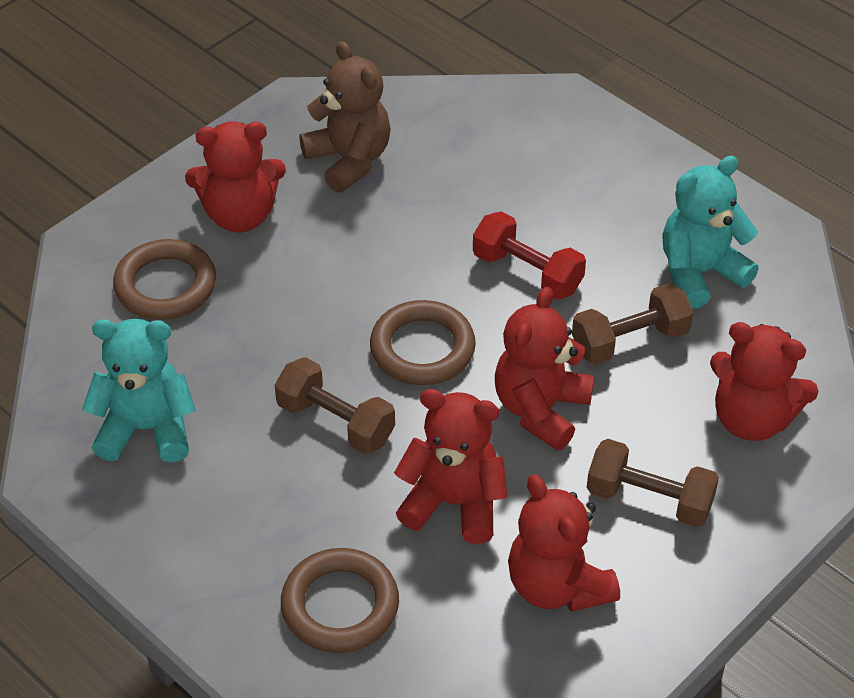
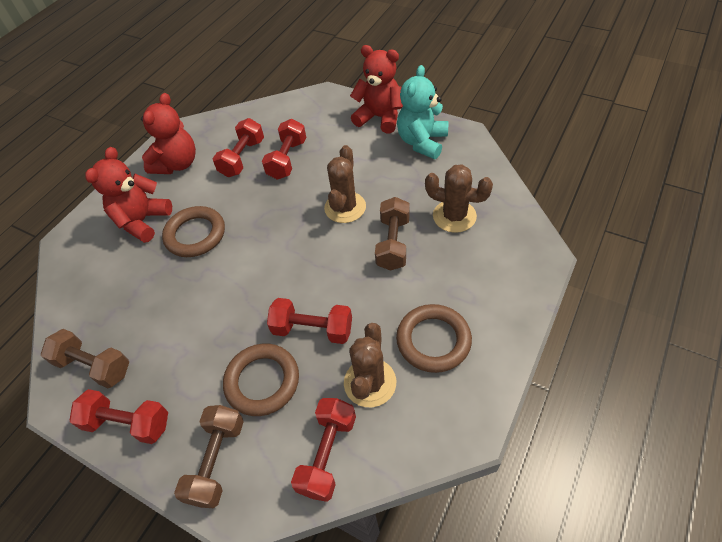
brown cactus: none = 0 -> [324,145,366,223] [344,323,396,407] [425,164,493,233] = 3
brown teddy bear: [299,41,391,193] = 1 -> none = 0
red dumbbell: [473,211,586,300] = 1 -> [69,389,168,444] [213,118,264,177] [262,119,306,180] [267,298,352,344] [291,398,356,502] = 5
red teddy bear: [185,122,286,233] [394,389,508,544] [495,287,594,451] [508,475,620,612] [710,322,819,441] = 5 -> [85,147,172,243] [141,93,196,174] [350,45,403,133] = 3
turquoise teddy bear: [82,319,195,463] [662,156,759,309] = 2 -> [397,65,448,159] = 1

